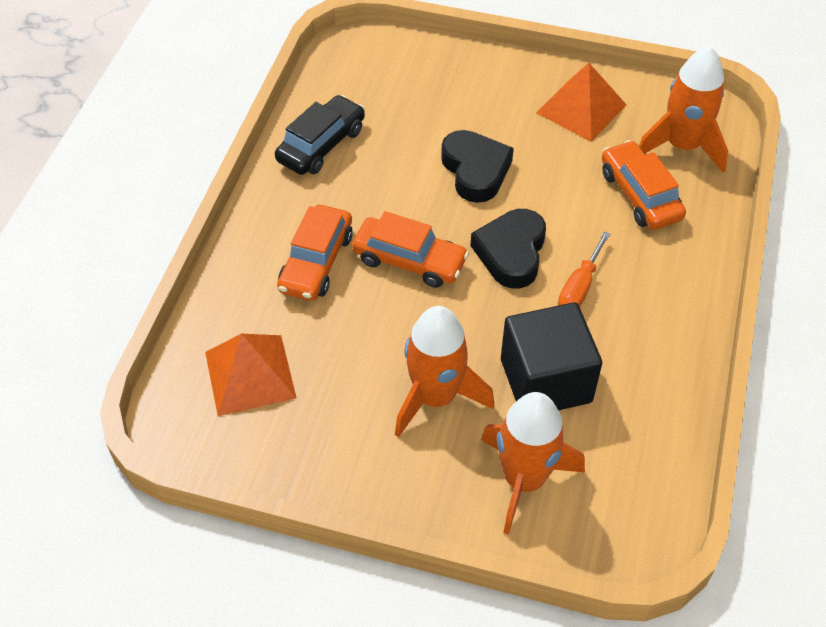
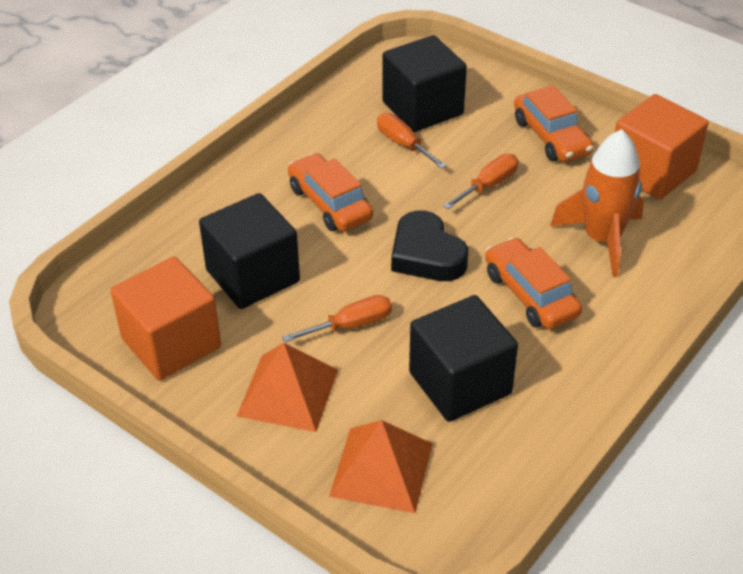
black car: [275,95,365,175] = 1 -> none = 0
black cube: [501,302,602,410] = 1 -> [199,193,300,309] [382,35,467,132] [409,295,518,422] = 3
black heart: [441,130,514,203] [471,209,546,289] = 2 -> [391,210,468,281] = 1
orange cube: none = 0 -> [111,256,221,380] [615,94,708,199] = 2
orange rocket: [395,306,495,438] [481,392,585,535] [639,46,728,172] = 3 -> [550,129,644,277] = 1
orange screwdriver: [558,231,610,307] = 1 -> [282,295,392,342] [377,113,447,169] [443,154,518,209] = 3

